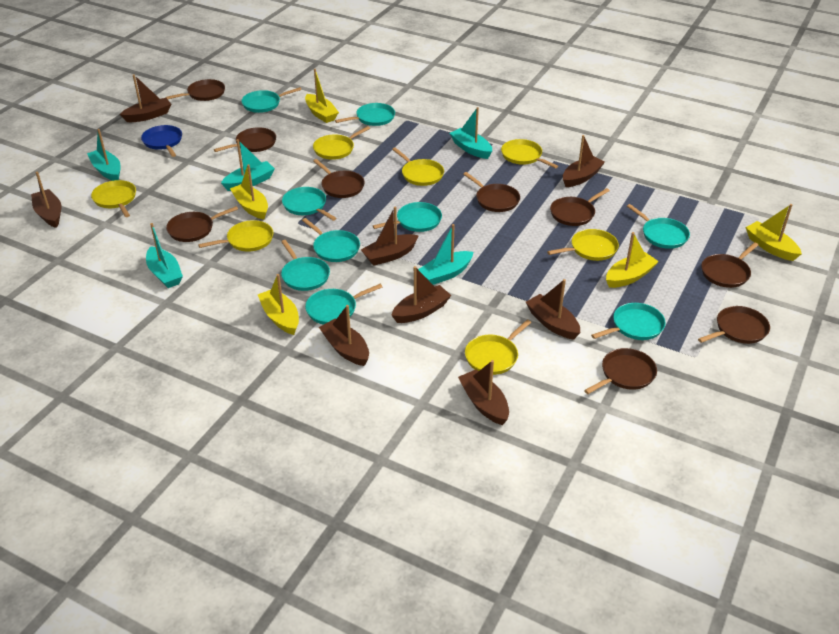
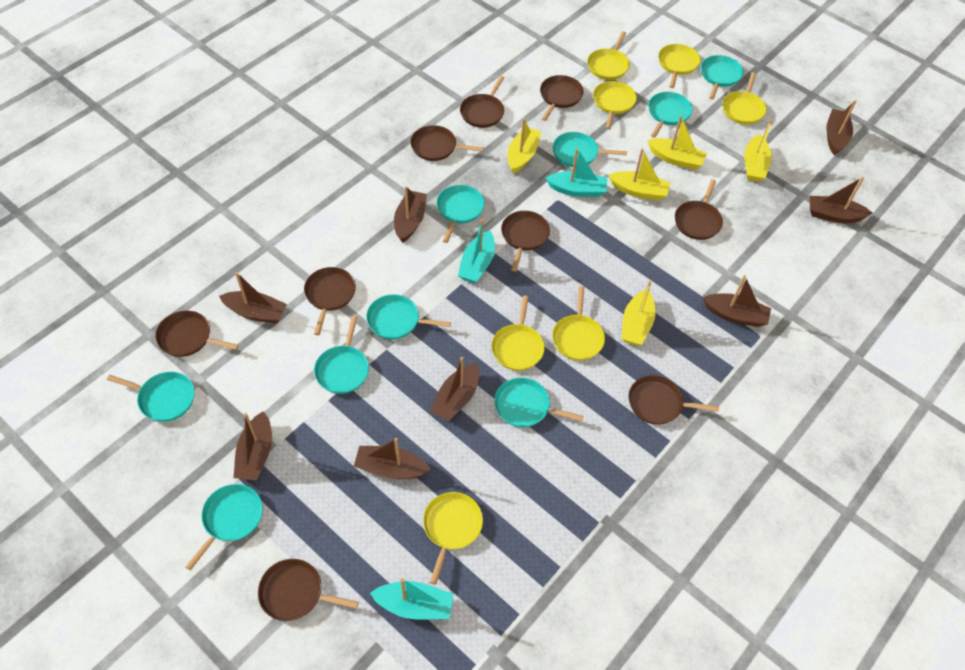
blue pan: [141,125,182,157] = 1 -> none = 0
turquoise boat: [87,129,121,181] [146,223,183,288] [221,139,275,191] [418,224,473,285] [450,107,492,159] = 5 -> [370,578,454,619] [458,219,495,283] [546,148,607,197] = 3

